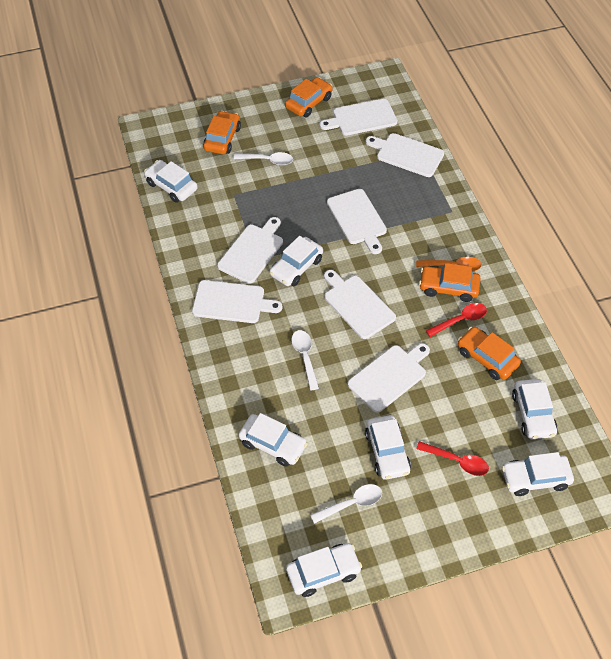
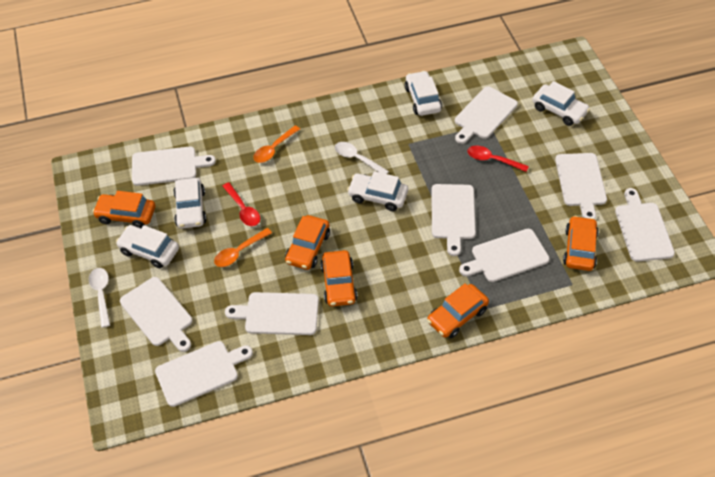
orange car: [203,111,241,154] [285,77,332,117] [419,263,481,302] [458,327,521,380] = 4 -> [92,191,155,228] [285,215,330,270] [320,250,358,306] [427,283,489,338] [563,216,599,271] = 5
orange spoon: [416,257,482,271] = 1 -> [214,228,272,267] [253,125,300,163] = 2
white car: [144,160,198,203] [239,413,308,466] [270,236,323,286] [286,543,362,597] [365,415,411,480] [502,452,574,496] [512,379,557,440] = 7 -> [116,225,179,268] [173,178,207,229] [347,171,408,211] [405,71,442,116] [532,81,590,126] = 5
white cutting board: [192,280,282,323] [217,217,283,284] [320,99,398,136] [324,270,396,339] [327,189,387,254] [348,343,430,412] [366,133,444,177] = 7 -> [120,277,192,352] [132,146,216,186] [155,341,253,407] [225,292,319,335] [432,184,476,256] [455,87,518,144] [459,229,550,282] [555,153,607,219] [615,188,675,262] = 9
white spoon: [234,152,293,165] [291,330,319,390] [310,484,382,524] = 3 -> [89,268,110,328] [335,142,389,174] = 2

